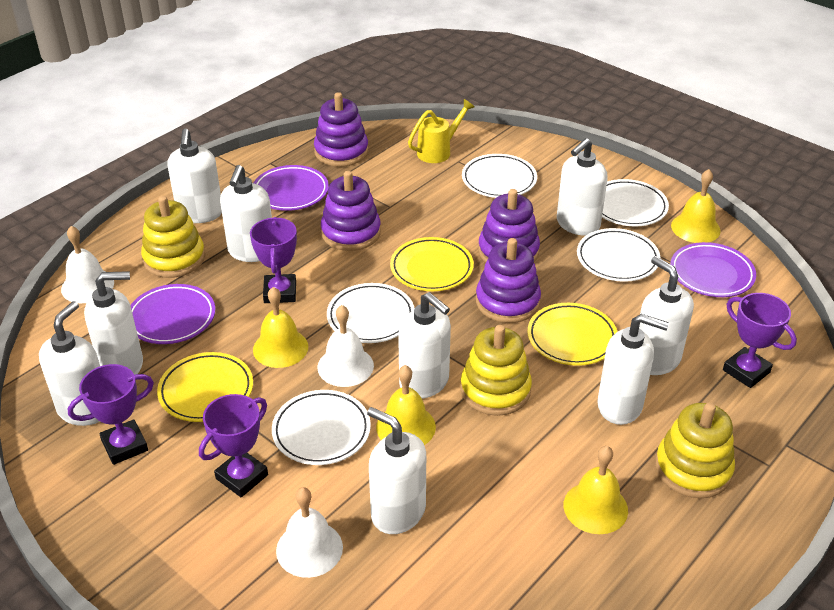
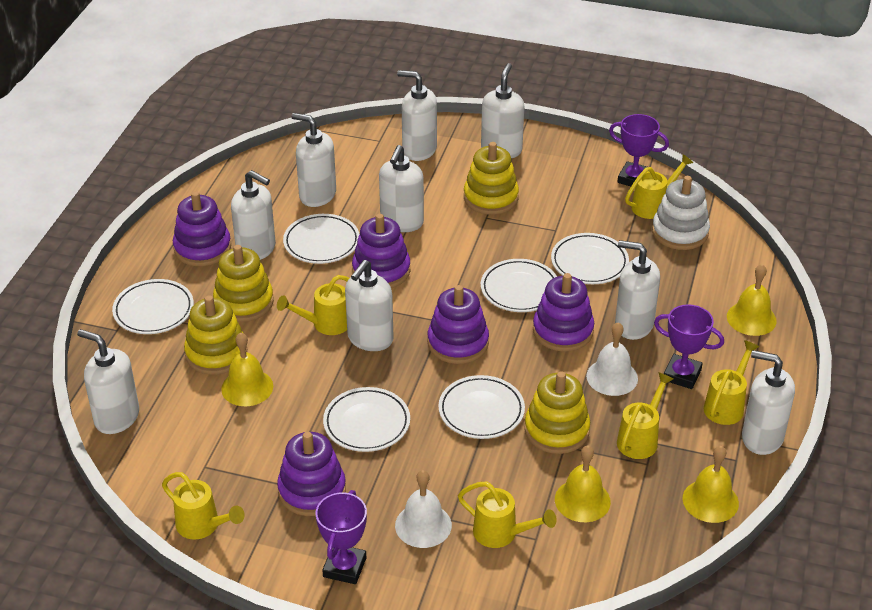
purple plate: [130,284,215,344] [254,165,329,211] [670,242,756,297] = 3 -> none = 0
purple stacking toy: [314,92,368,167] [321,171,381,251] [476,238,541,323] [478,189,540,262] = 4 -> [173,191,231,266] [277,432,346,516] [352,214,410,288] [427,285,489,364] [533,273,594,352] = 5
purple trophy: [67,364,154,465] [199,394,268,497] [250,217,297,303] [723,293,797,388] = 4 -> [316,490,367,584] [609,114,669,186] [654,304,724,389] = 3
white bell: [61,226,114,303] [276,487,343,578] [318,305,374,387] = 3 -> [395,470,452,548] [586,322,638,396] = 2
white plate: [272,390,371,465] [327,283,414,343] [462,154,537,198] [577,228,661,282] [602,179,669,227] = 5 -> [112,279,194,334] [283,214,360,264] [323,387,410,452] [438,375,525,439] [481,259,557,312] [551,233,629,284] = 6
white stacking toy: none = 0 -> [652,176,710,250] = 1
yellow plate: [157,352,253,422] [390,237,474,291] [528,303,617,366] = 3 -> none = 0
yellow stacking toy: [141,196,205,278] [460,325,532,416] [655,403,735,498] = 3 -> [184,295,247,375] [213,245,274,322] [464,142,519,215] [524,372,590,454] = 4
yellow watering can: [408,99,475,163] = 1 -> [162,472,245,539] [277,275,350,335] [458,481,557,548] [617,372,673,459] [625,154,694,219] [704,340,759,425] = 6

